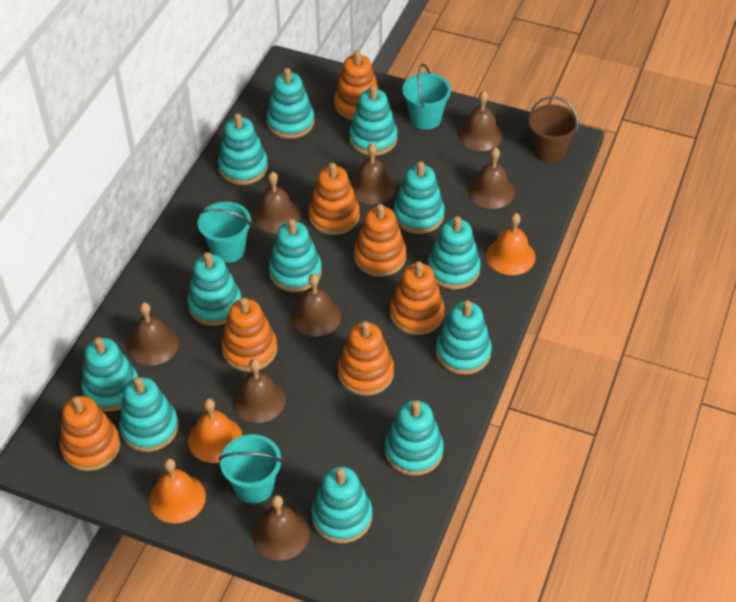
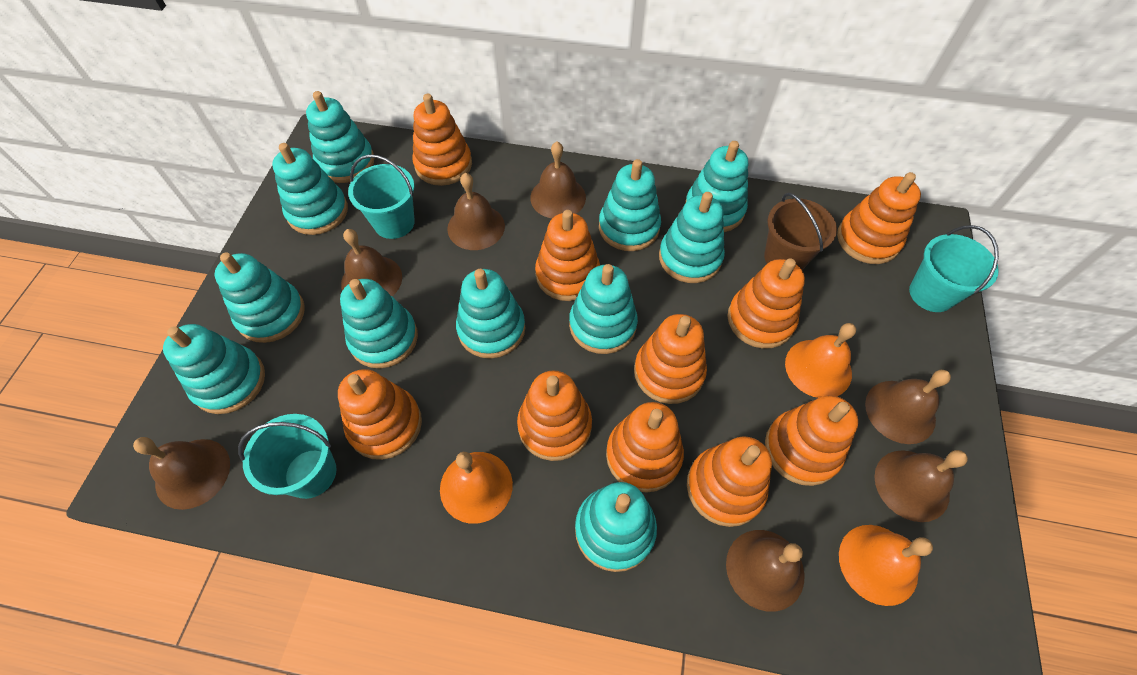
brown bell: [127,302,179,366] [232,359,286,423] [252,172,300,233] [252,495,310,561] [291,274,341,337] [350,143,396,204] [458,91,503,151] [468,147,515,209] = 8 -> [133,437,230,510] [341,229,402,296] [447,173,505,250] [530,142,586,218] [726,530,804,612] [865,370,951,444] [875,450,968,522] = 7
orange stacking toy: [60,396,120,471] [221,297,277,372] [309,163,360,235] [334,50,379,120] [338,321,394,396] [354,204,406,277] [390,261,444,335] = 7 -> [338,369,422,460] [412,94,472,186] [517,370,592,461] [535,210,600,301] [606,402,684,493] [634,314,707,404] [687,436,772,527] [727,258,805,349] [765,395,858,486] [837,172,921,264] = 10
turquoise stacking toy: [81,337,138,412] [119,377,178,452] [187,252,241,326] [218,113,268,185] [266,68,315,139] [269,219,322,292] [311,466,372,543] [349,85,398,156] [385,400,444,476] [394,161,445,234] [428,216,481,290] [436,300,492,375] = 12 -> [163,324,265,414] [215,252,305,343] [272,143,348,235] [306,91,374,183] [340,279,418,368] [456,269,525,359] [569,264,638,354] [575,482,657,572] [599,159,661,251] [659,192,725,283] [685,141,748,232] = 11

